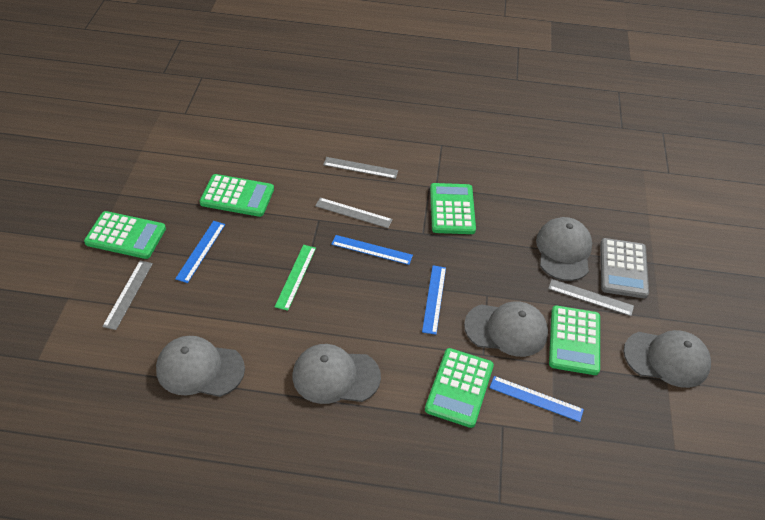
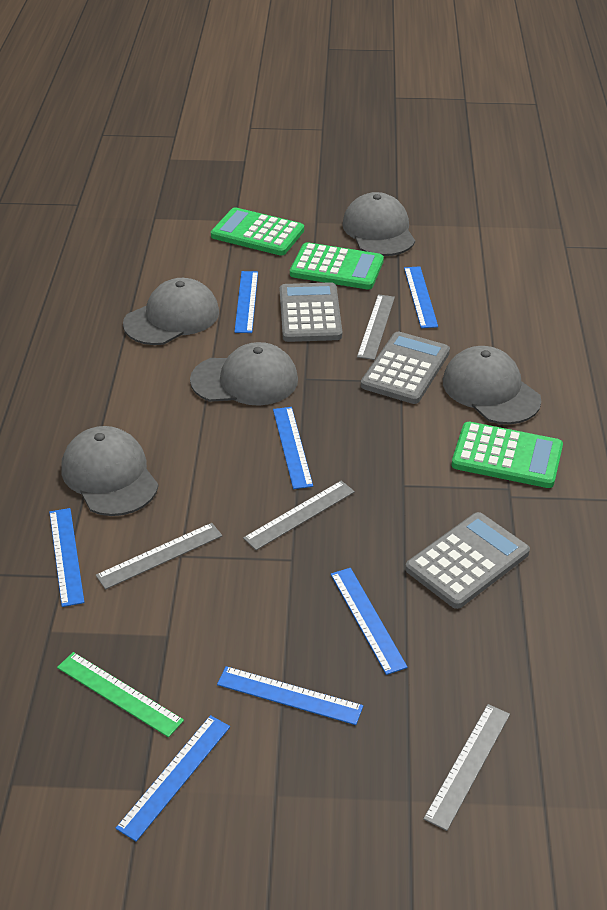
blue ruler: [175,221,225,283] [331,235,413,265] [422,266,446,335] [490,376,584,422] = 4 -> [49,508,84,607] [115,715,230,842] [217,666,363,725] [234,271,258,333] [273,407,313,489] [331,568,408,675] [404,266,438,328] = 7
green calculator: [84,211,166,259] [200,174,274,217] [425,348,494,428] [430,183,476,234] [549,305,600,375] = 5 -> [211,207,304,255] [290,242,384,289] [452,422,563,488] = 3
grey calculator: [600,238,649,298] = 1 -> [280,282,342,342] [361,332,450,404] [405,512,530,609] = 3

